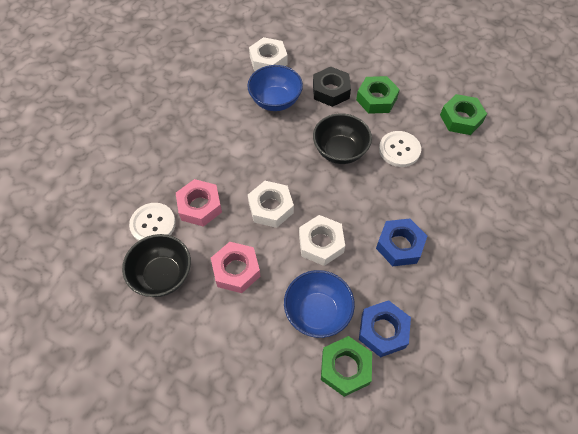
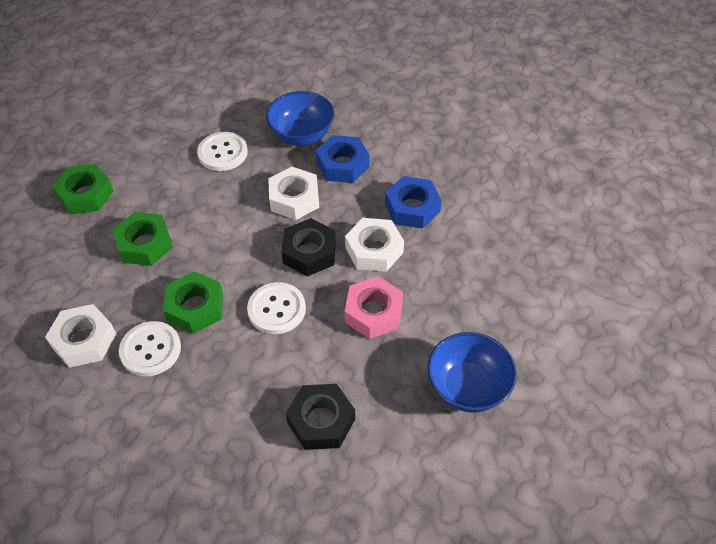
black bowl: [122,234,191,297] [313,114,372,164] = 2 -> none = 0
black nut: [313,66,351,107] = 1 -> [282,218,336,276] [286,384,355,450] = 2
pink nut: [176,179,222,227] [211,242,260,293] = 2 -> [345,276,403,339] = 1
white button: [129,203,176,241] [379,131,421,167] = 2 -> [119,321,181,377] [197,132,248,171] [247,282,306,334] = 3

